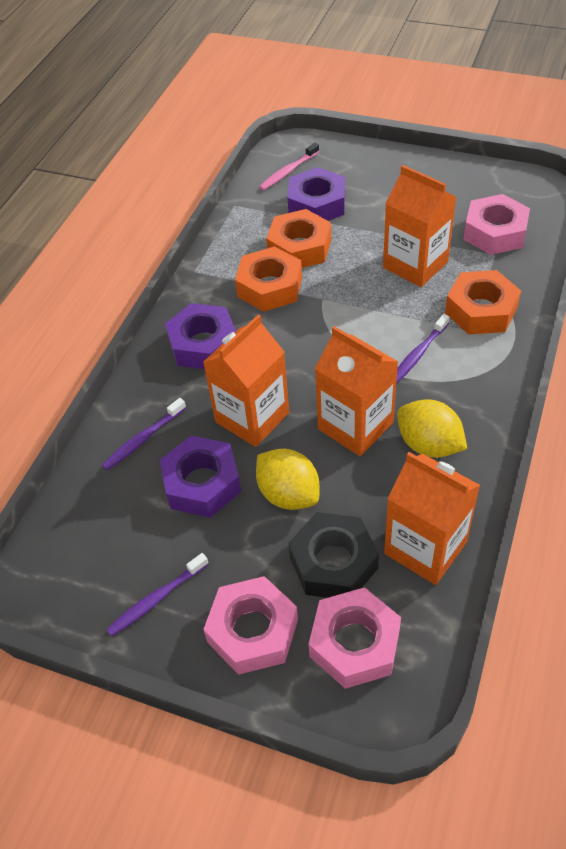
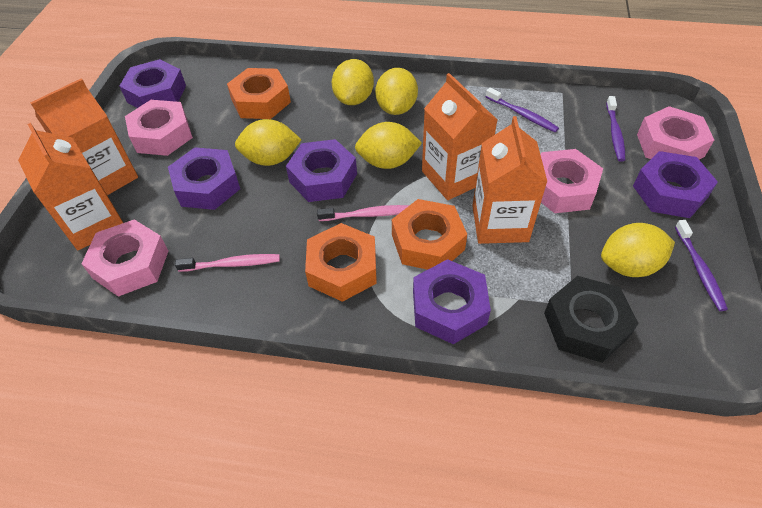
pink nut: [203,576,298,675] [309,587,401,689] [463,194,530,255] = 3 -> [81,219,168,297] [125,100,193,156] [541,149,603,213] [637,106,714,159] = 4
pink toothbrush: [259,143,319,190] = 1 -> [175,254,280,272] [317,205,409,221] = 2
purple nut: [159,436,241,518] [165,303,236,369] [287,167,345,221] = 3 -> [119,59,186,108] [168,147,240,210] [286,139,357,202] [413,259,491,344] [633,151,718,218] = 5
yellow lemon: [256,448,320,510] [397,399,467,458] = 2 -> [235,119,302,166] [332,59,374,105] [355,122,422,169] [375,68,418,115] [601,223,675,277] = 5

